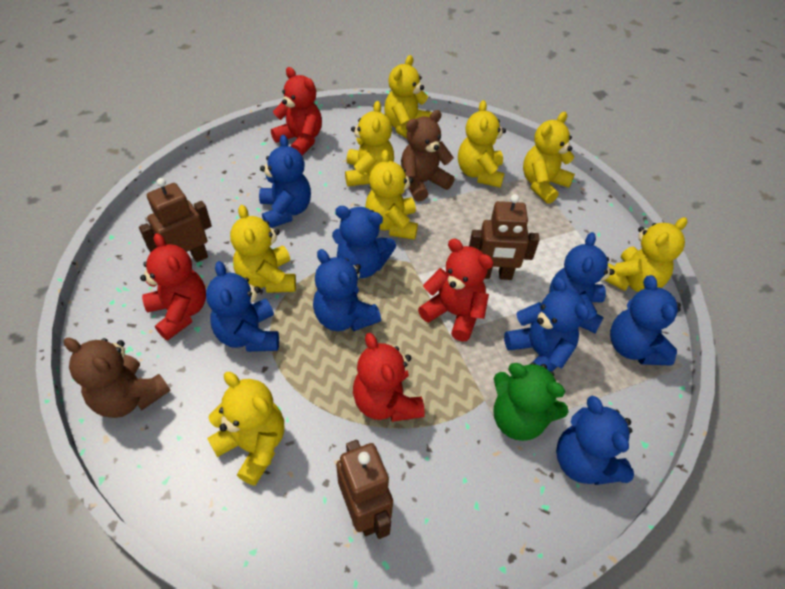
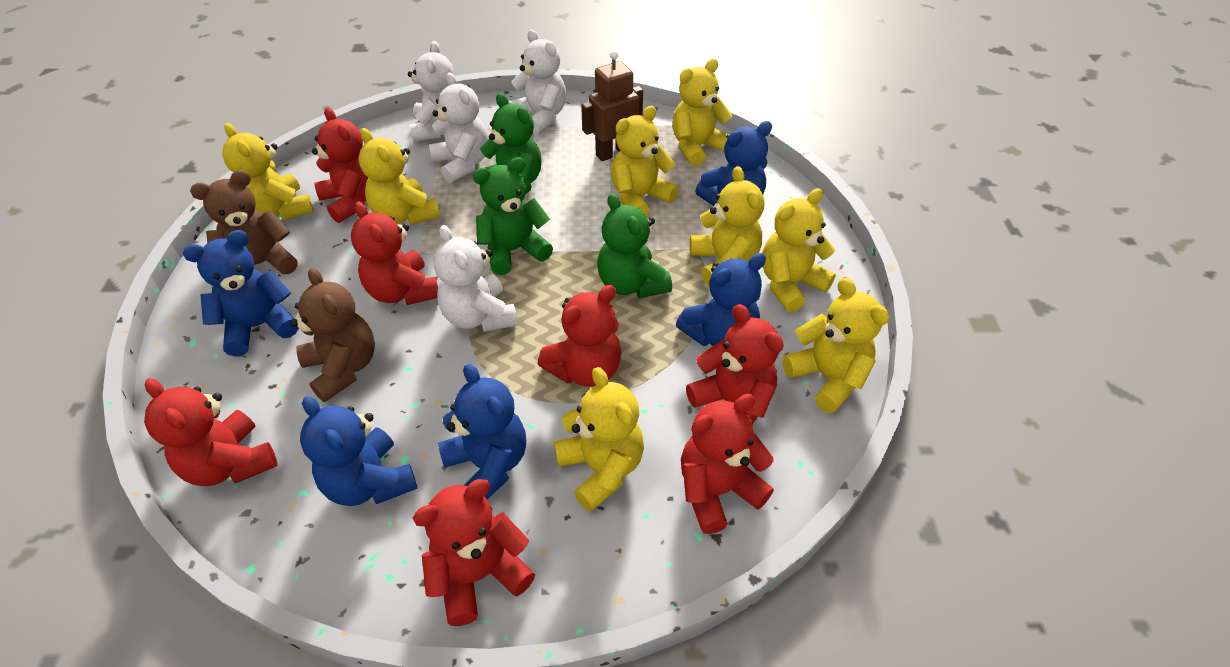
blue teddy bear: [206,261,279,352] [259,135,311,228] [313,249,381,331] [332,206,396,279] [504,277,589,371] [549,232,615,333] [556,396,634,485] [610,275,681,366] = 8 -> [183,230,299,356] [300,396,418,506] [438,364,526,500] [676,253,766,346] [695,121,772,206] = 5
brown robot: [139,178,212,262] [336,440,393,539] [469,194,540,280] = 3 -> [581,50,643,161] = 1
green teddy bear: [494,362,569,441] = 1 -> [473,157,553,275] [480,93,542,195] [597,193,672,298] = 3
red teddy bear: [140,233,206,341] [271,67,322,156] [353,333,425,422] [418,239,494,342] = 4 -> [144,378,278,486] [312,107,368,223] [351,201,438,305] [413,479,535,626] [537,285,622,387] [681,394,774,534] [686,304,784,424] = 7
white teddy bear: none = 0 -> [408,41,454,142] [429,72,489,183] [434,225,518,332] [508,29,566,135] = 4

